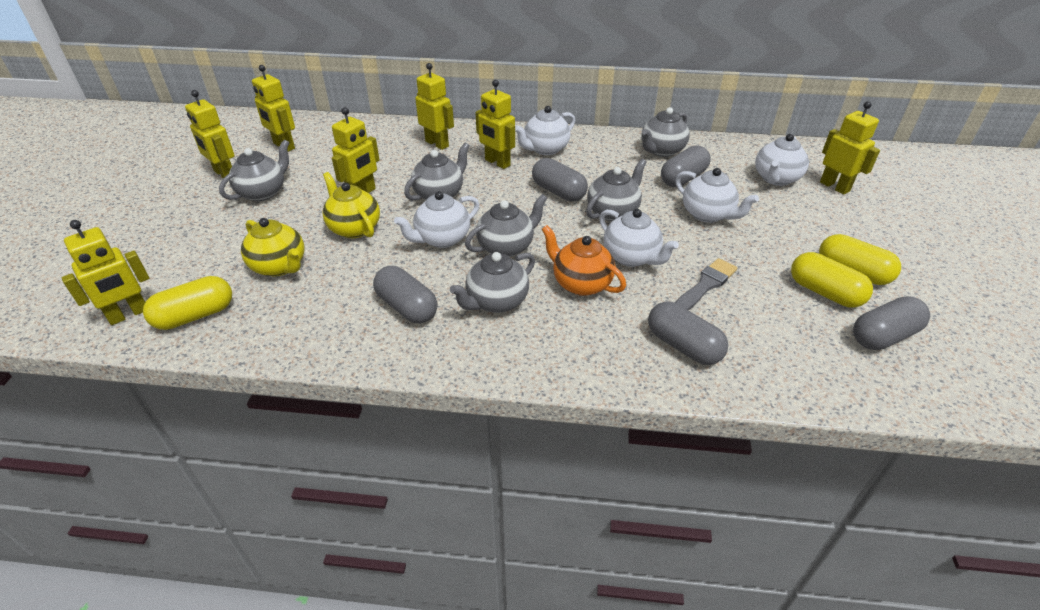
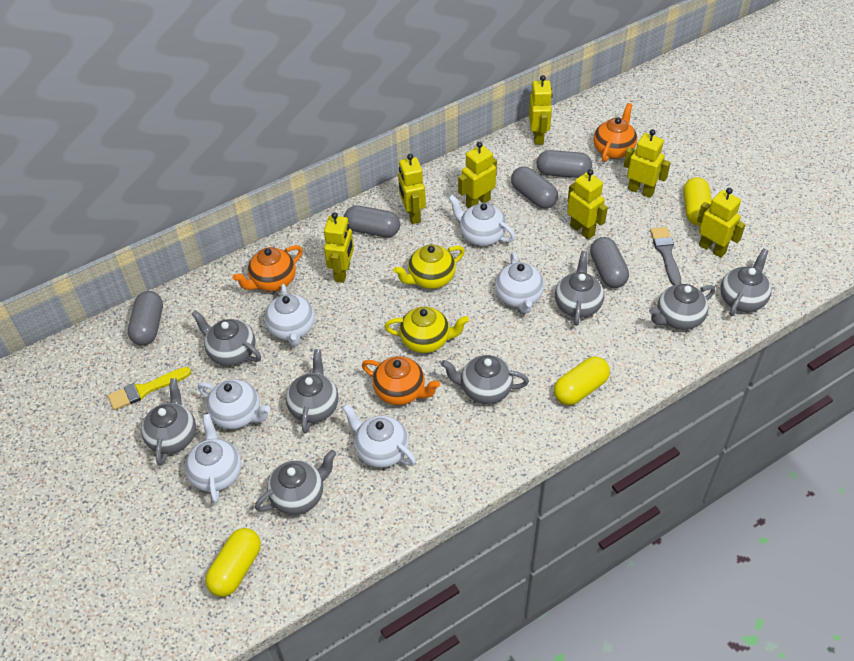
grey teapot: [219,139,290,201] [404,142,470,200] [450,252,535,313] [465,194,547,257] [586,159,647,221] [641,107,689,157] = 6 -> [141,378,196,465] [192,310,261,366] [255,450,336,515] [286,349,339,433] [441,355,529,404] [555,251,604,326] [649,284,715,330] [720,248,772,316] = 8
orange teapot: [542,225,626,296] = 1 -> [233,245,303,292] [362,356,440,405] [594,103,637,162] = 3
white teapot: [394,191,479,248] [515,106,575,155] [599,209,679,267] [675,168,759,223] [755,134,809,186] = 5 -> [185,414,241,504] [198,379,270,429] [265,284,314,346] [342,404,416,468] [448,195,515,246] [495,252,544,314] = 6
yellow brush: none = 0 -> [108,367,191,410] = 1

